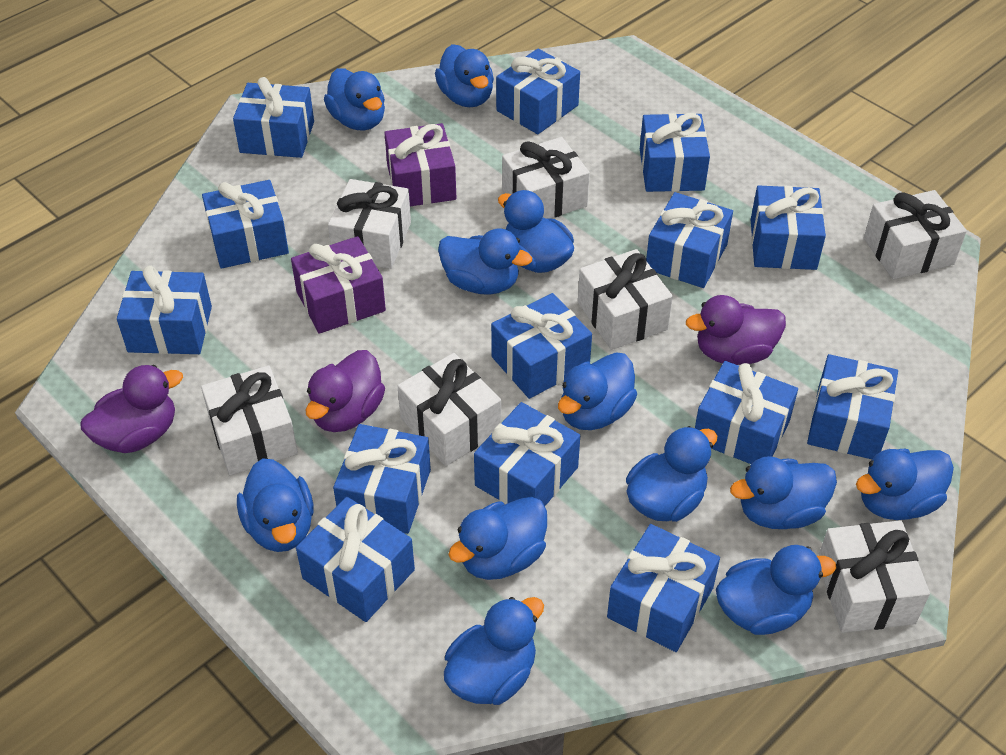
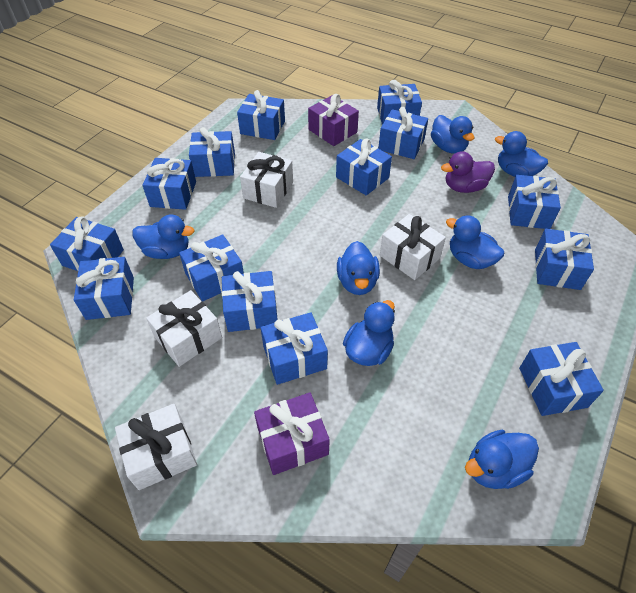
blue duck: [237,458,314,552] [324,68,385,130] [435,44,494,107] [438,228,532,295] [444,597,544,705] [448,497,547,580] [498,190,574,273] [558,352,637,430] [626,426,717,522] [716,545,836,635] [730,456,837,529] [856,449,954,520] = 12 -> [133,215,195,259] [337,241,380,295] [343,300,395,366] [431,115,474,154] [446,215,504,269] [465,430,539,489] [495,131,548,177] = 7
purple duck: [80,365,183,453] [305,350,385,432] [686,295,786,365] = 3 -> [441,151,495,193] = 1
white gift: [201,365,298,475] [328,179,411,269] [398,353,501,466] [502,137,590,219] [578,249,673,350] [819,520,930,633] [864,190,967,279] = 7 -> [115,404,197,490] [146,290,222,367] [240,152,293,208] [380,214,446,280] = 4

